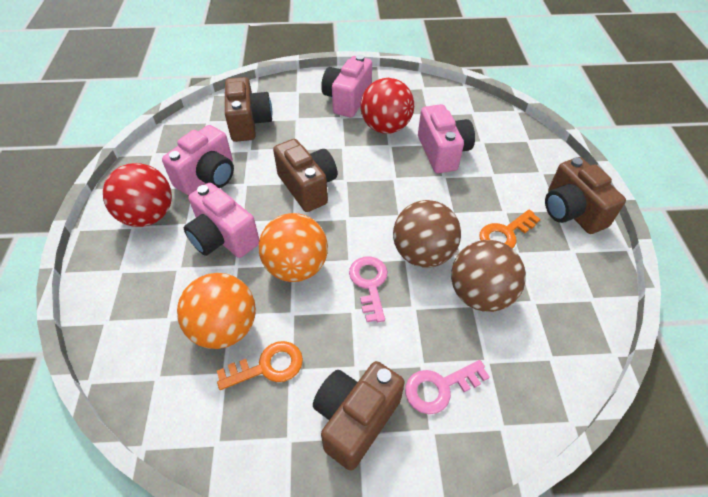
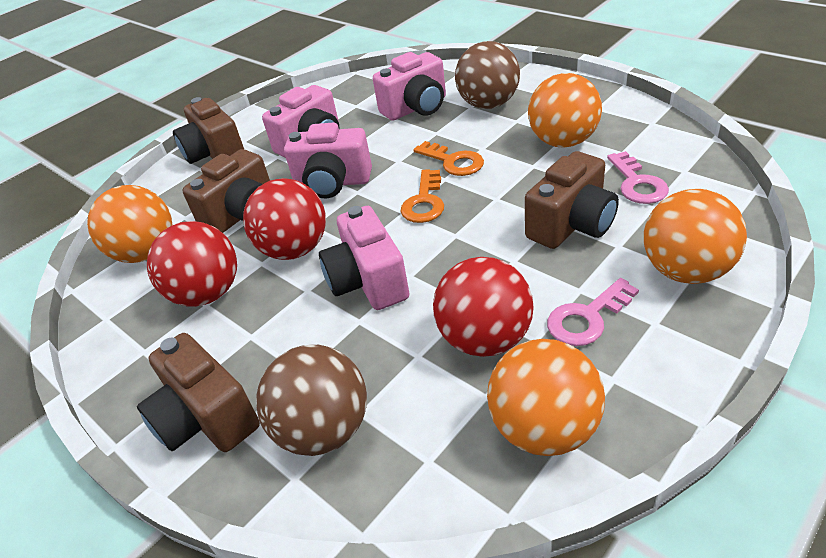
orange ball: [177,273,256,349] [259,213,328,282] = 2 -> [87,185,172,263] [487,339,605,456] [528,73,602,148] [644,189,747,284] = 4
red ball: [103,163,172,227] [360,78,414,134] = 2 -> [147,221,237,307] [243,178,326,260] [433,257,534,357] = 3

